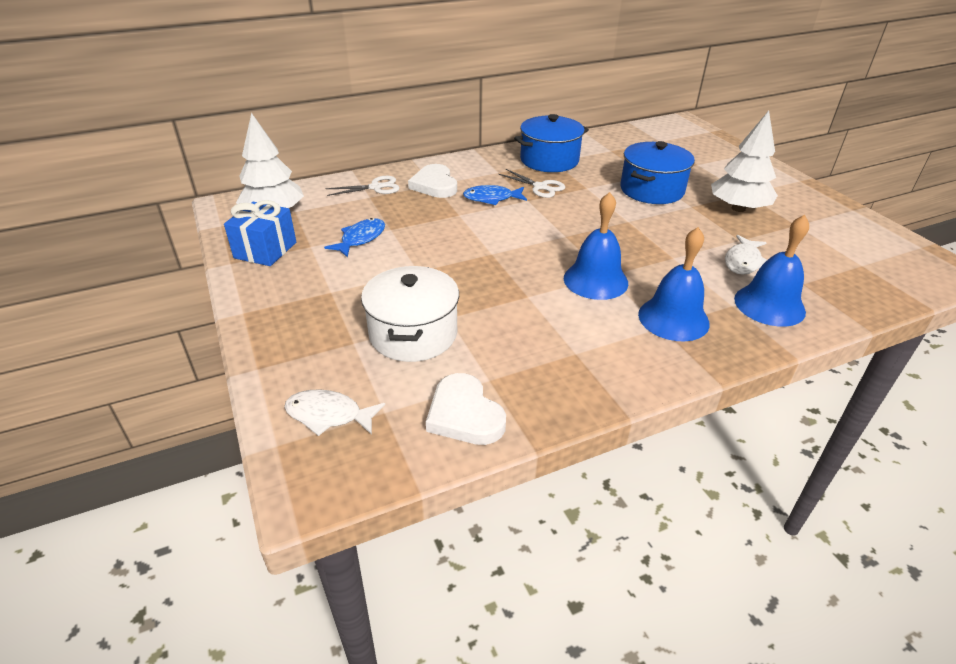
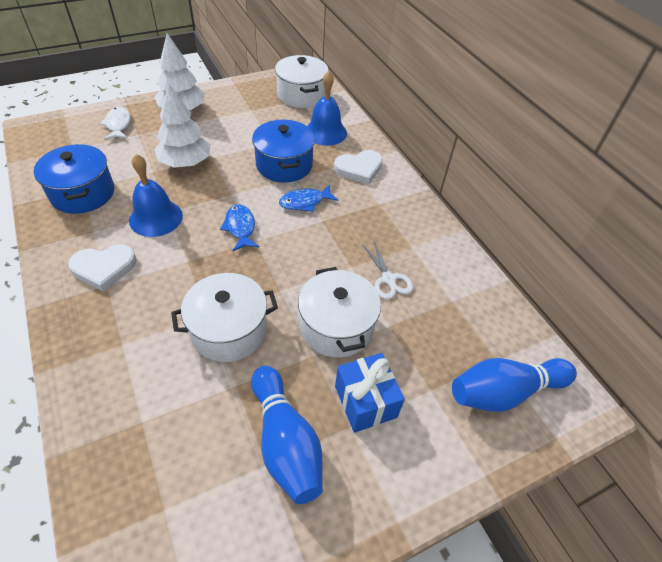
blue bell: [564,192,628,300] [638,227,710,341] [734,215,809,327] = 3 -> [129,154,183,237] [307,71,347,146] = 2
blue bowling pin: none = 0 -> [251,366,323,504] [452,358,577,412] = 2
white fish: [284,389,385,436] [725,235,767,275] = 2 -> [99,107,131,140] = 1
white pot: [361,266,459,362] = 1 -> [171,273,278,362] [275,55,329,108] [298,267,381,358] = 3
white scissors: [325,176,400,196] [498,169,565,198] = 2 -> [362,241,413,300] = 1

